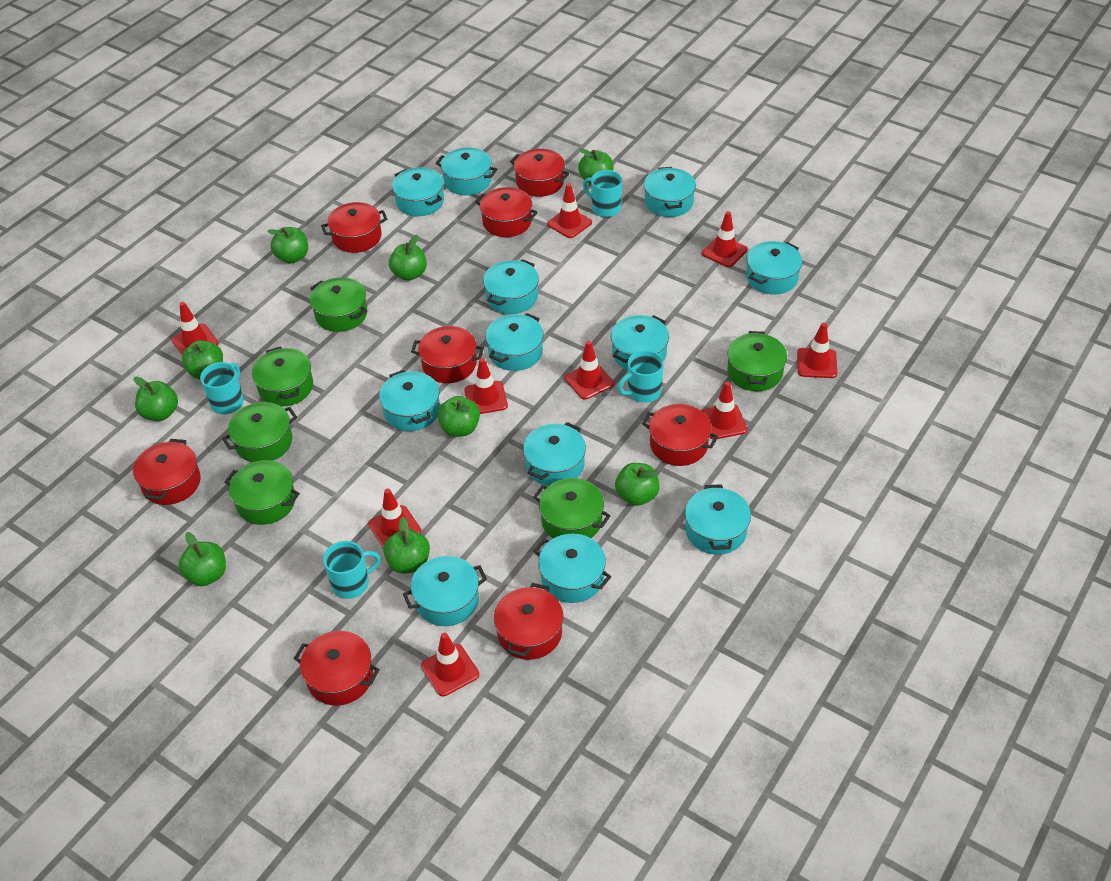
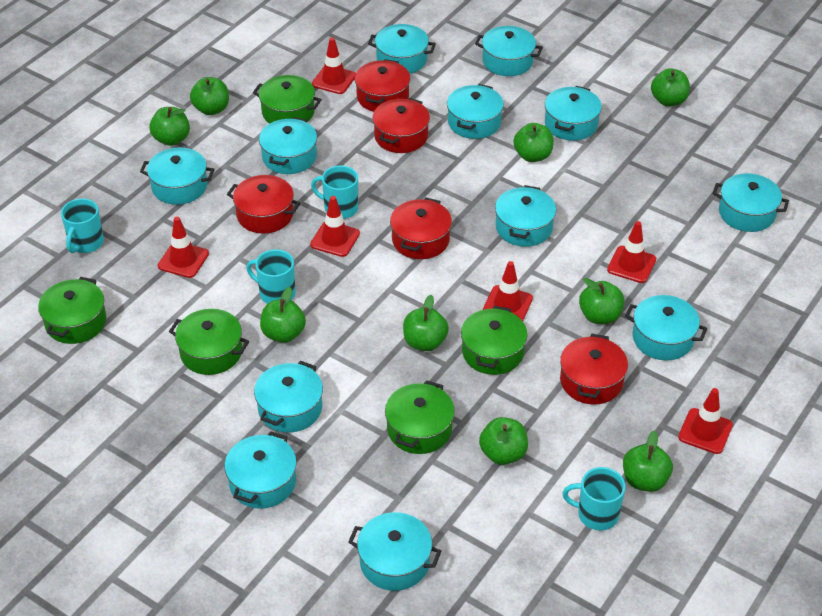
green pot: [222,402,297,462] [225,460,300,525] [252,346,313,407] [310,277,367,332] [533,478,611,538] [727,331,787,391] = 6 -> [38,277,106,344] [169,309,249,375] [253,75,322,124] [385,380,455,454] [461,306,527,375] = 5
red pot: [133,439,201,505] [294,631,380,706] [321,202,387,253] [411,326,484,383] [475,187,538,237] [494,583,563,660] [510,149,569,197] [642,404,718,466] = 8 -> [227,175,301,234] [355,59,410,112] [372,98,430,153] [390,197,452,259] [560,333,628,405] = 5
red traffic cone: [171,302,218,355] [368,488,421,549] [421,633,479,697] [464,358,508,414] [547,183,592,238] [565,341,614,399] [701,382,747,439] [702,211,747,267] [797,323,837,378] = 9 -> [158,217,209,278] [310,196,360,257] [312,37,356,94] [483,261,533,321] [607,221,656,283] [678,388,733,454] = 6

